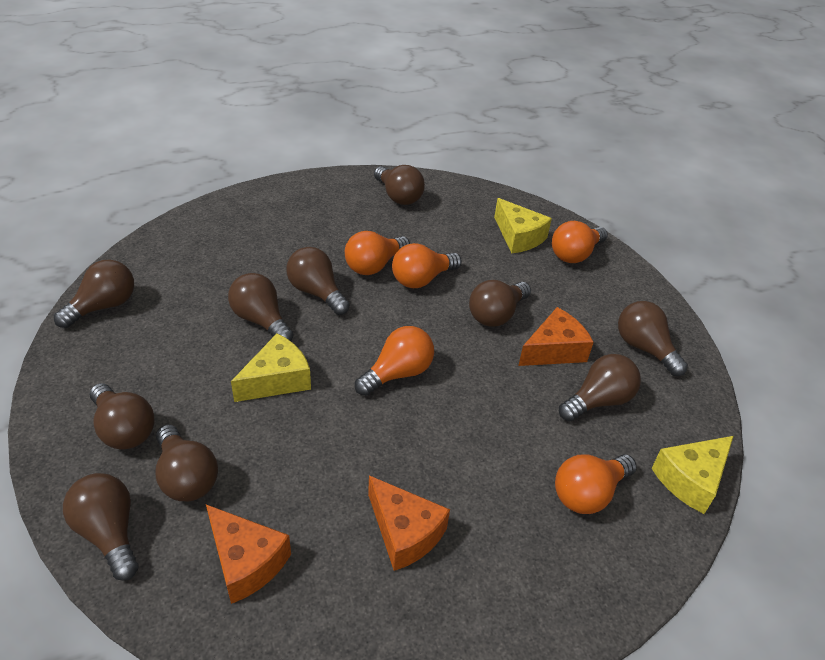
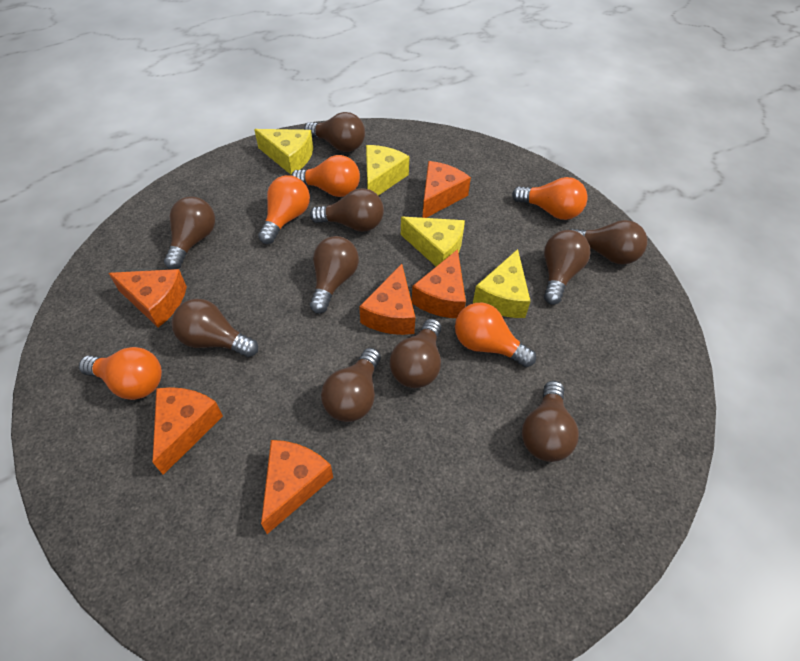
orange cheese: [206,504,291,604] [368,475,450,571] [518,307,594,366] = 3 -> [109,269,187,327] [152,387,223,475] [261,440,333,534] [359,264,415,335] [412,249,466,318] [422,161,471,218] = 6
yellow cheese: [231,334,311,402] [494,198,552,253] [652,436,734,514] = 3 -> [254,129,313,175] [366,145,409,196] [401,217,465,266] [473,249,531,318] = 4

